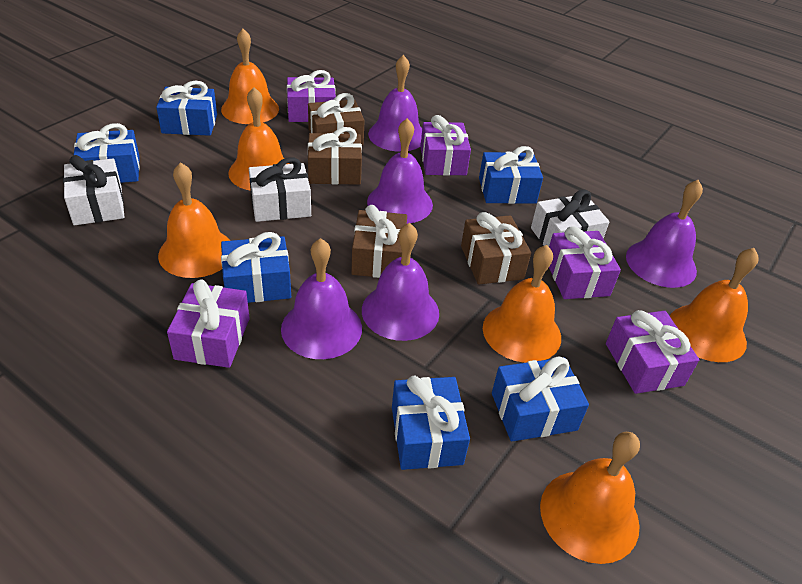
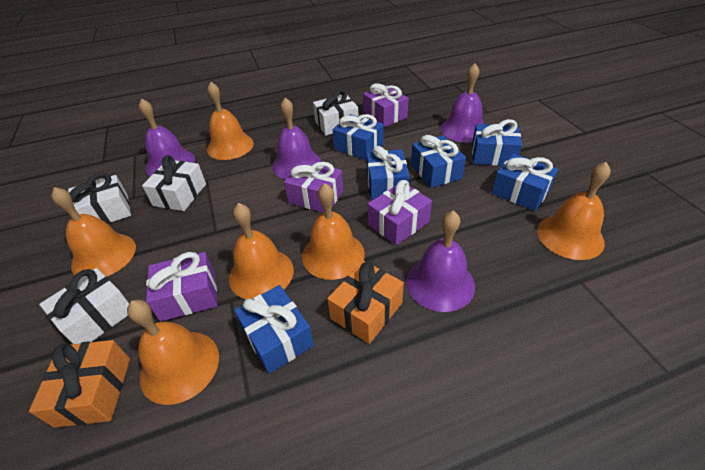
brown gift: [308,93,365,146] [308,127,362,185] [351,205,407,278] [461,212,531,284] = 4 -> none = 0
orange gift: none = 0 -> [29,340,130,428] [327,261,404,344] = 2
purple bell: [281,238,362,359] [362,223,439,341] [367,118,433,224] [368,55,422,152] [626,179,703,288] = 5 -> [139,98,195,177] [272,98,321,179] [406,211,475,312] [440,63,484,143] = 4
purple gift: [167,279,250,368] [287,70,336,122] [420,115,471,176] [549,227,621,299] [606,310,699,394] = 5 -> [146,252,217,321] [284,161,343,213] [363,83,409,127] [368,180,432,245] = 4
white gift: [63,155,124,225] [249,157,311,222] [531,190,609,247] = 3 -> [39,268,129,344] [68,172,131,224] [142,155,206,211] [313,89,359,136] = 4

